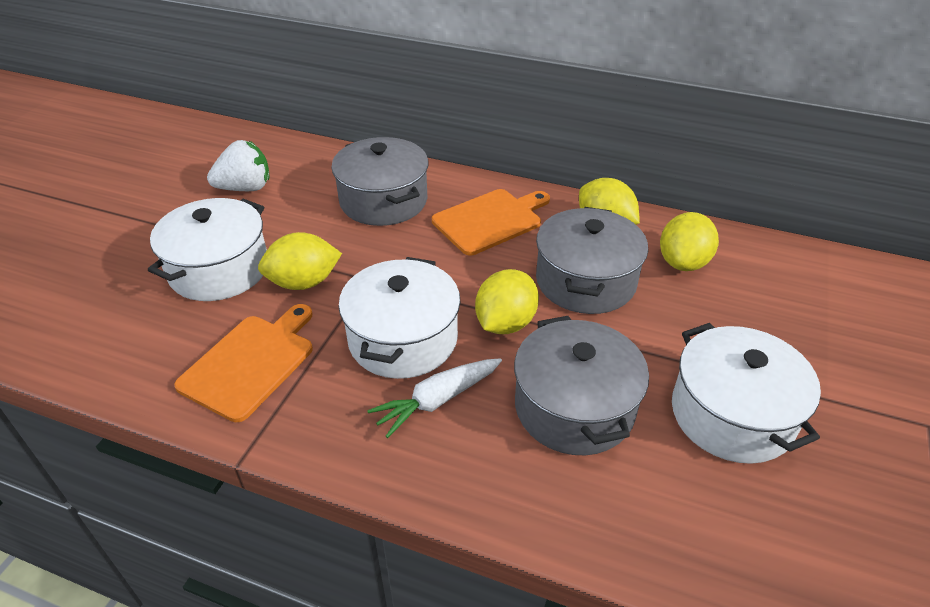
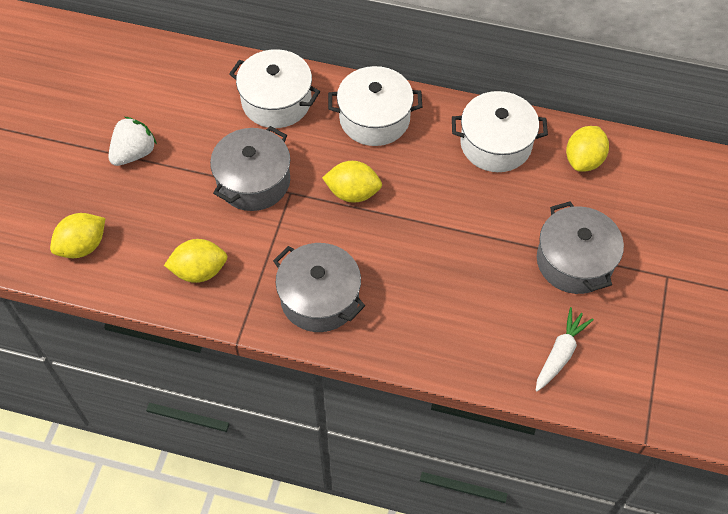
orange cutting board: [174,304,313,422] [432,189,550,255] = 2 -> none = 0

